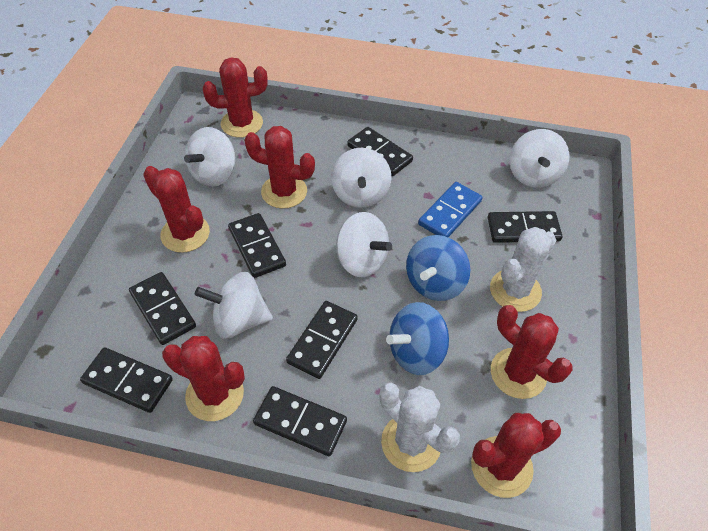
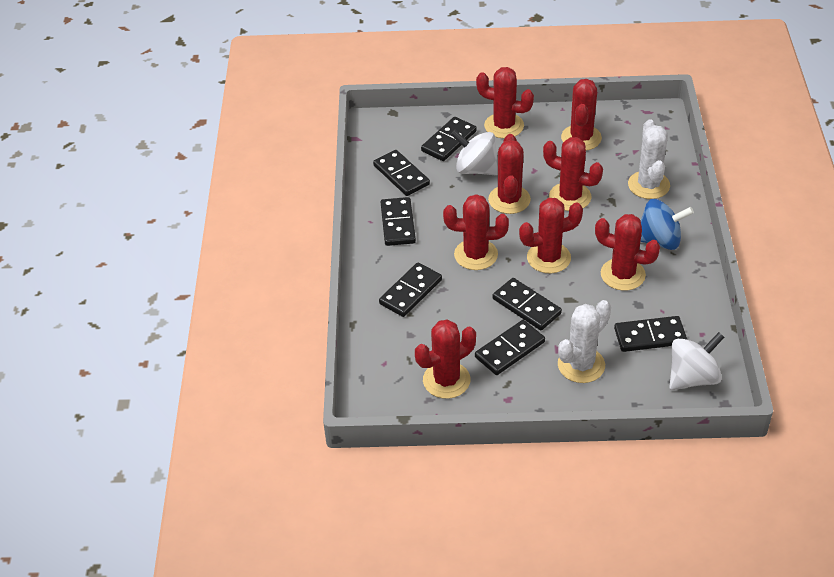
blue domino: [418,182,482,237] = 1 -> none = 0
blue spinning top: [386,302,449,375] [406,235,470,301] = 2 -> [640,199,694,250] = 1
red cactus: [143,166,210,253] [162,336,245,421] [203,57,268,138] [244,126,315,209] [471,413,561,498] [491,305,572,399] = 6 -> [415,319,476,399] [443,194,509,270] [476,67,534,139] [488,134,531,214] [519,198,583,273] [543,137,603,211] [561,79,602,151] [595,214,660,291] = 8
white spinning top: [184,127,235,187] [195,272,273,339] [331,148,392,208] [336,212,392,277] [510,129,570,188] = 5 -> [451,130,498,176] [669,332,725,390] = 2

